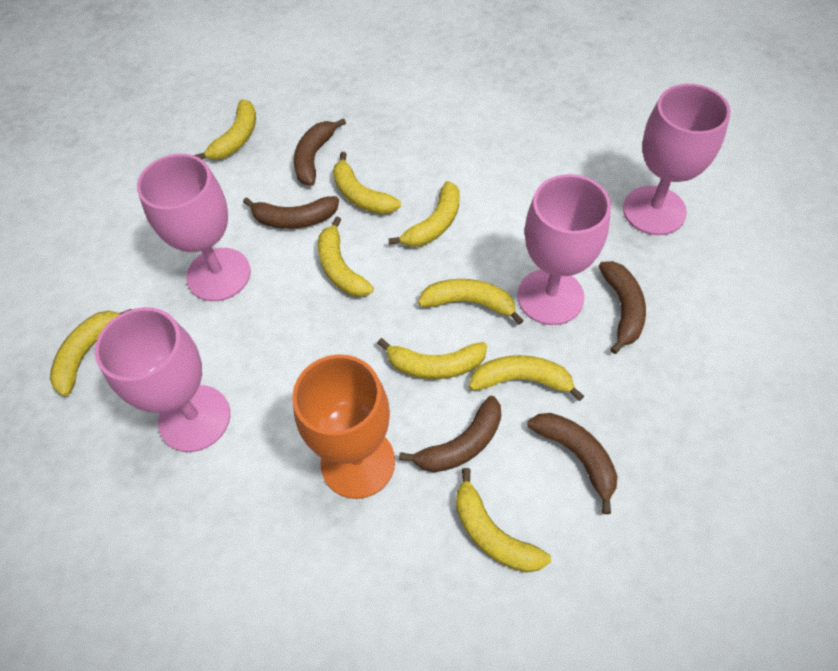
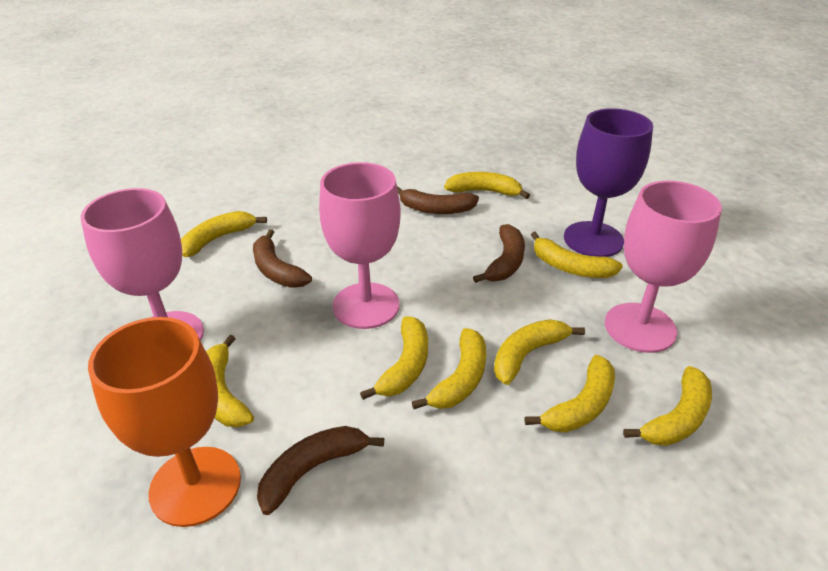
brown banana: [243,196,339,229] [294,118,346,186] [399,396,501,472] [527,413,617,514] [599,261,646,354] = 5 -> [253,229,312,288] [257,426,384,515] [397,186,479,214] [473,224,525,283] = 4
pink goblet: [95,307,230,452] [137,154,251,301] [517,174,611,325] [623,84,731,235] = 4 -> [80,188,204,341] [319,162,401,329] [605,181,722,353] = 3
purple goblet: none = 0 -> [564,108,653,257] = 1

